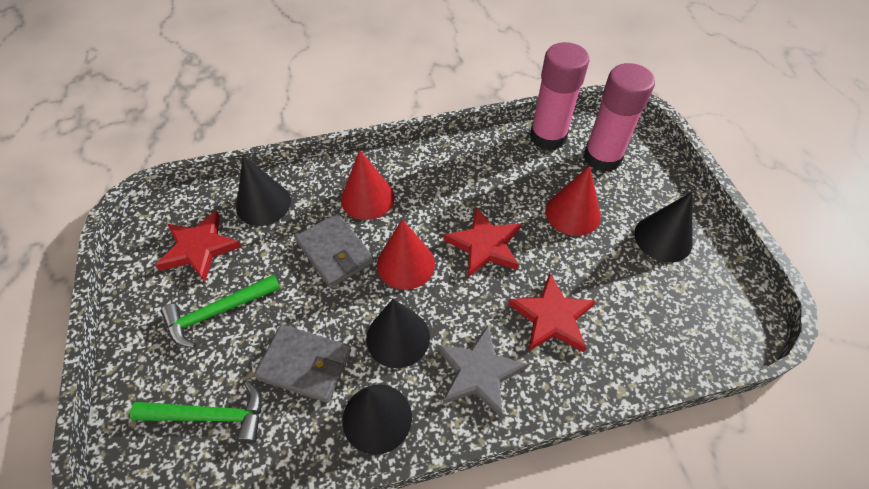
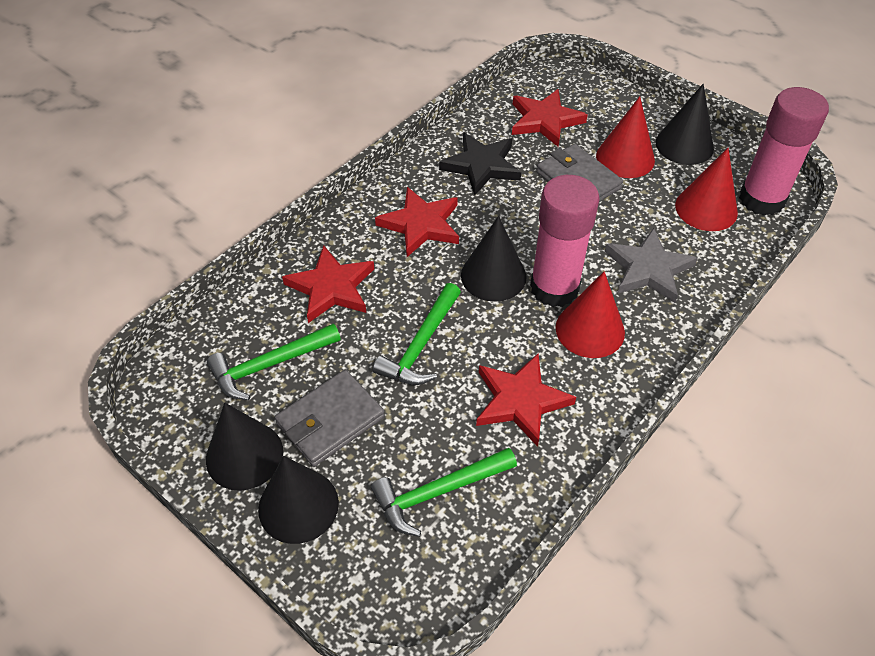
black star: none = 0 -> [439,132,521,195] = 1
green hammer: [130,381,262,444] [161,274,281,348] = 2 -> [207,323,341,400] [371,448,517,537] [373,283,461,385] = 3
red star: [155,210,242,282] [443,207,521,277] [508,273,596,353] = 3 -> [282,245,374,323] [375,187,459,257] [476,353,576,447] [512,89,588,147] = 4

